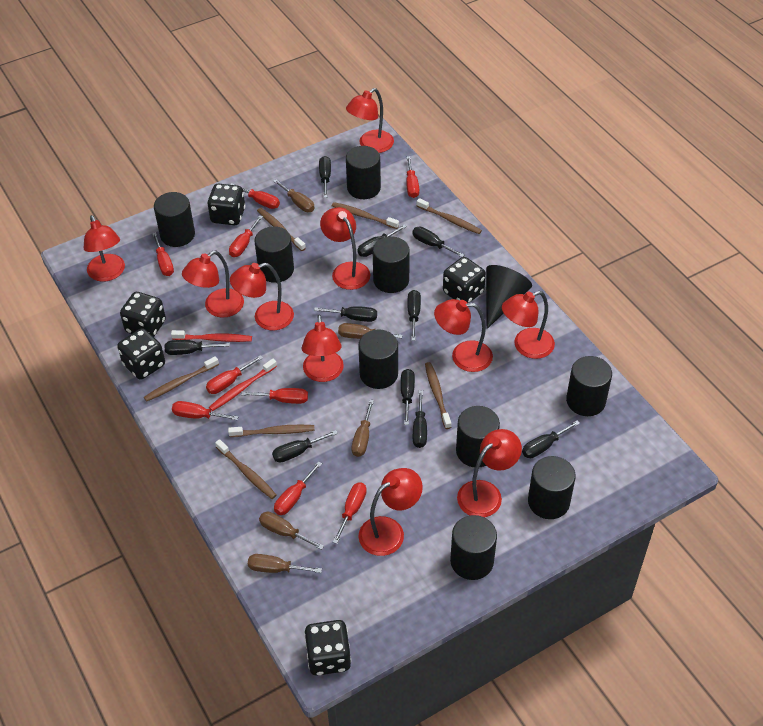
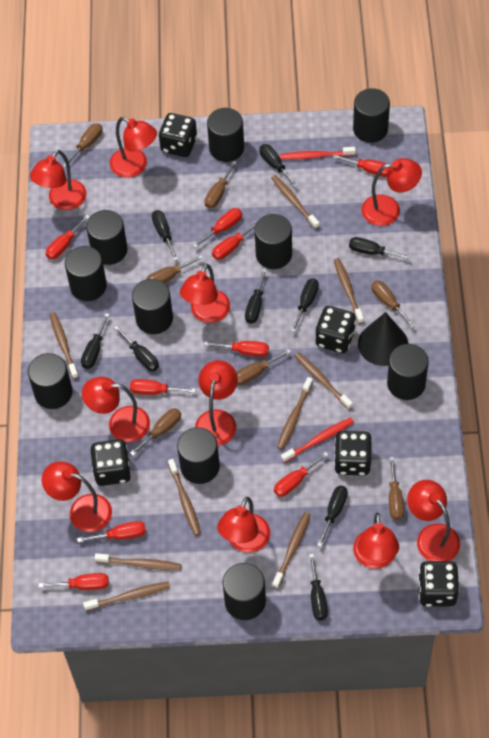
black cylinder: [154,192,195,247] [254,226,294,283] [346,146,381,199] [358,329,398,389] [373,237,410,293] [450,515,497,580] [456,406,500,467] [528,456,576,519] [566,356,612,416] = 9 -> [28,353,72,409] [65,246,107,301] [86,210,128,265] [132,279,173,334] [177,427,220,484] [207,108,244,162] [222,563,266,620] [255,214,292,269] [353,88,390,143] [387,344,429,400] = 10
black screwdriver: [165,340,230,355] [272,430,338,463] [314,306,377,322] [319,156,331,198] [357,224,407,257] [401,369,415,425] [408,290,421,341] [412,227,464,257] [413,390,427,448] [522,421,580,458] = 10 -> [81,313,110,369] [114,326,159,371] [152,210,178,261] [245,269,267,324] [259,144,298,187] [291,279,319,332] [309,554,328,621] [317,486,348,547] [349,237,411,260] = 9
brown screwdriver: [248,554,322,573] [259,512,324,550] [273,179,315,212] [338,323,403,339] [351,399,374,457] = 5 -> [63,123,102,167] [130,408,181,456] [147,255,203,283] [204,161,237,209] [236,349,291,385] [371,280,415,328] [389,457,404,520] = 7
brown toothbrush: [144,356,219,402] [215,439,277,499] [228,425,315,437] [257,208,306,251] [332,202,399,229] [417,198,482,234] [425,362,451,429] = 7 -> [50,312,79,379] [83,582,170,611] [94,553,182,570] [168,459,201,536] [271,175,320,229] [272,512,310,589] [277,377,313,450] [295,352,353,410] [334,258,364,324] = 9

